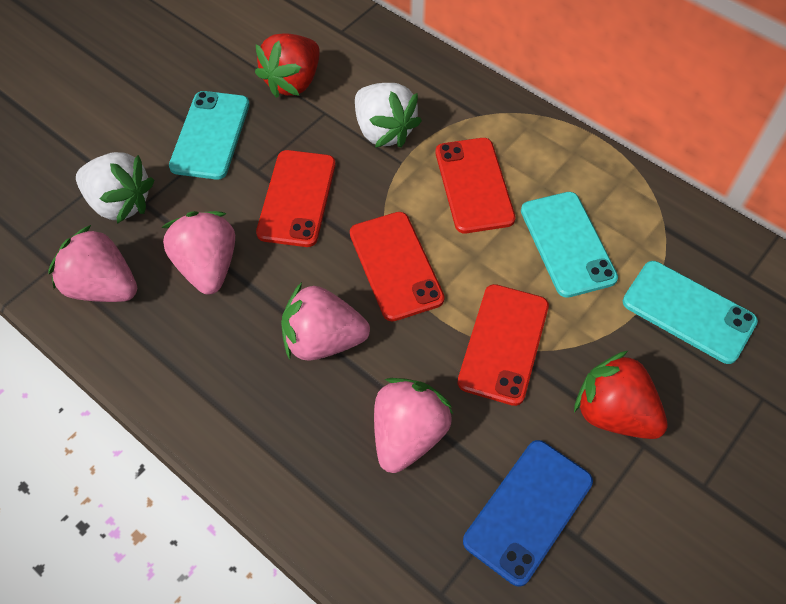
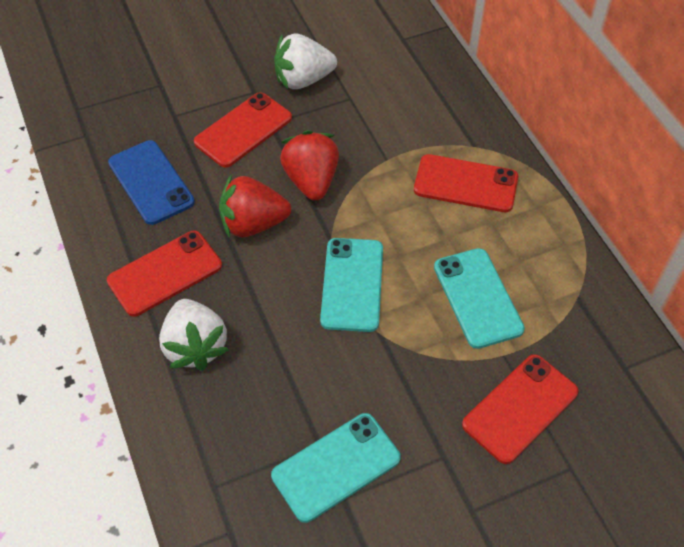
pink strawberry: [48,225,137,302] [161,211,235,295] [281,282,370,361] [374,378,453,473] = 4 -> none = 0

